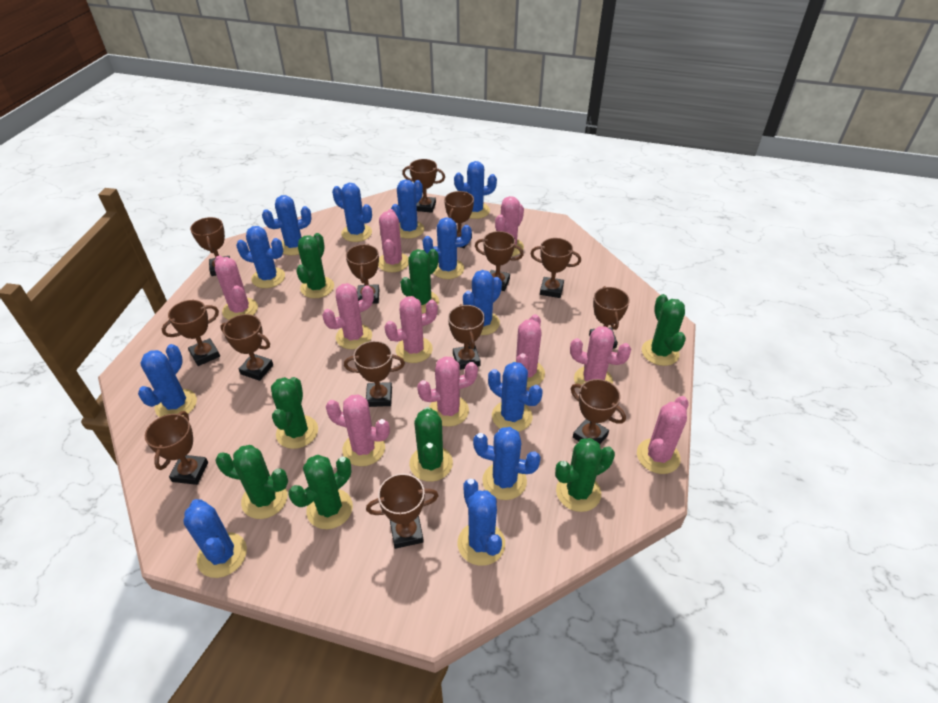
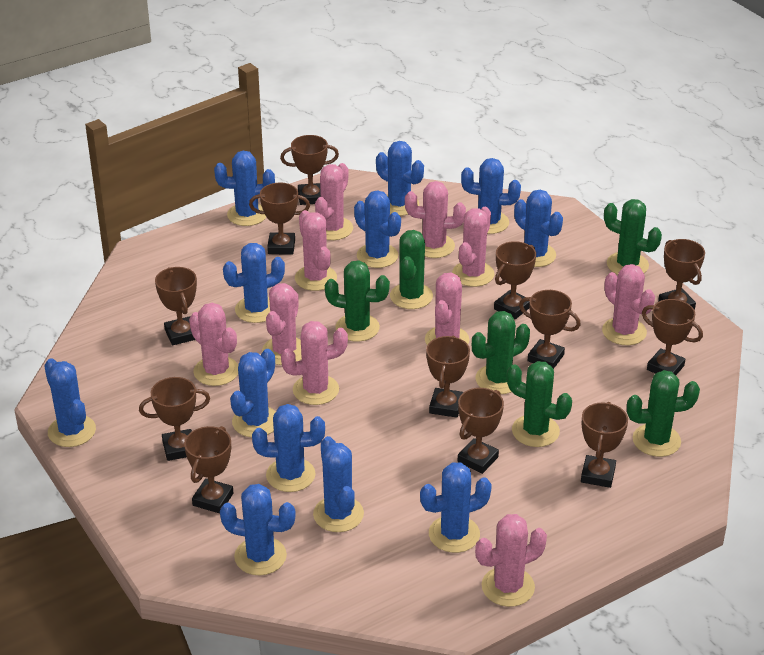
brown trophy: [145,411,208,485] [162,300,220,366] [190,217,230,276] [220,314,273,381] [344,341,405,407] [346,244,379,304] [366,473,438,549] [402,159,445,213] [444,191,474,248] [448,304,485,370] [475,231,524,291] [530,238,581,298] [571,379,626,444] [589,286,630,349] = 14 -> [139,377,210,461] [155,267,197,345] [184,426,233,514] [249,182,310,255] [280,135,339,205] [426,336,470,418] [458,388,504,474] [494,241,536,319] [519,290,581,369] [581,402,628,488] [642,299,703,375] [658,239,705,310] = 12
green cactus: [215,445,288,519] [271,377,318,449] [288,455,353,529] [296,233,334,298] [400,249,439,313] [409,407,453,482] [555,438,615,512] [642,294,686,366] = 8 -> [325,260,390,342] [390,230,433,309] [472,311,530,394] [507,361,572,447] [604,199,662,275] [627,370,700,457] = 6

